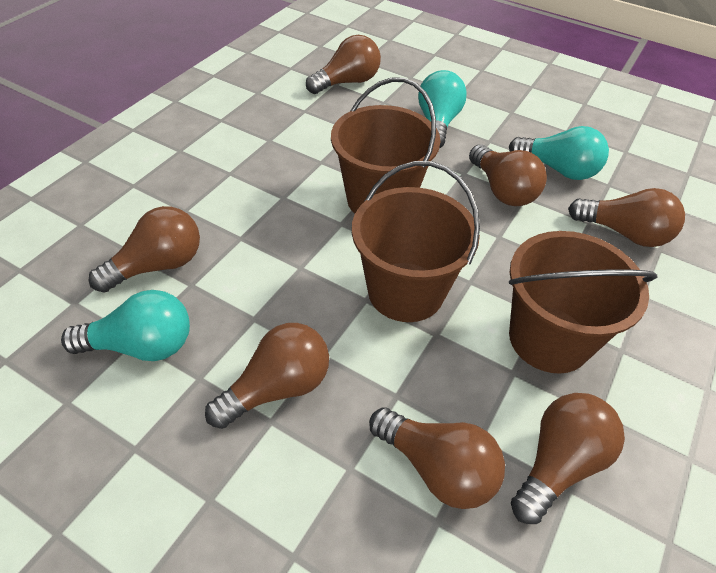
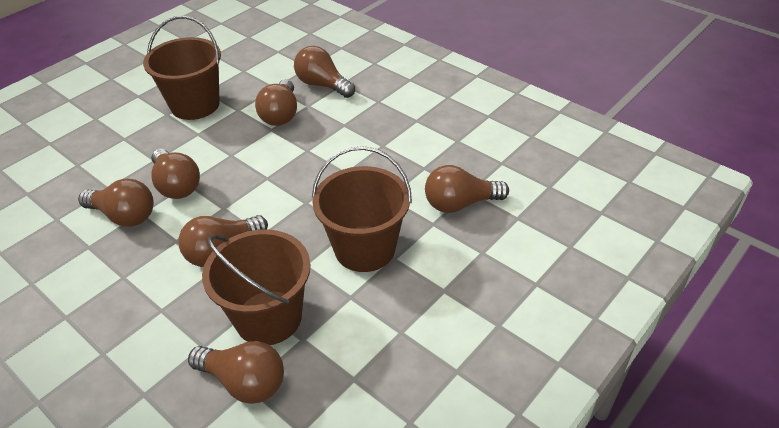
turquoise light bulb: [61,290,190,361] [418,70,467,148] [509,126,609,180] = 3 -> none = 0

